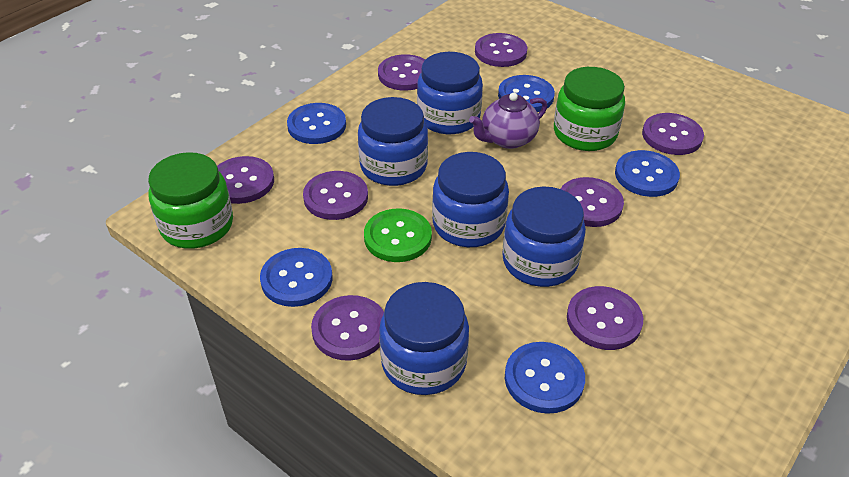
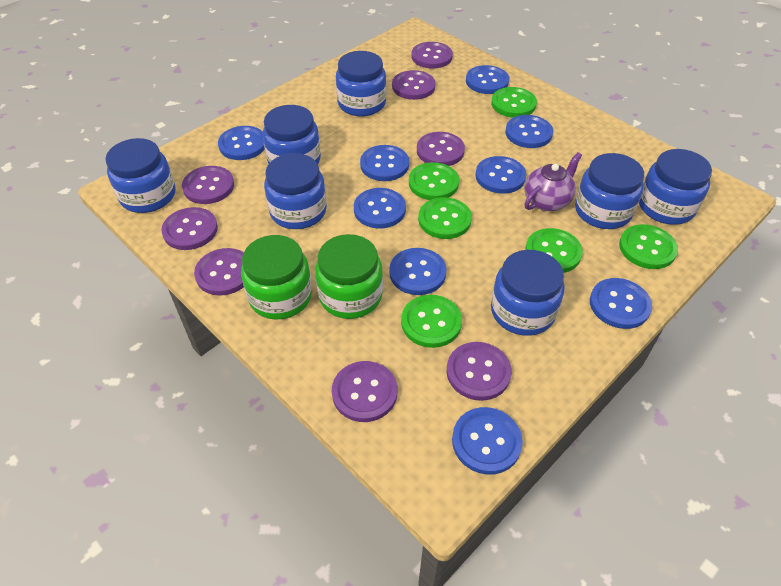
blue button: [260,248,332,307] [287,103,346,144] [498,75,555,112] [505,342,585,414] [615,150,680,197] = 5 -> [218,126,265,160] [354,188,406,229] [360,145,409,181] [389,248,447,295] [452,407,523,475] [466,65,509,94] [476,156,526,194] [505,115,553,148] [590,278,652,329] = 9
blue jar: [358,97,428,186] [379,282,469,395] [417,52,483,134] [432,152,509,247] [502,186,586,287] = 5 -> [105,138,175,213] [263,105,321,164] [264,153,327,229] [336,51,386,116] [491,250,565,336] [575,153,644,229] [639,149,712,225] = 7
green button: [364,208,432,262] = 1 -> [401,295,462,348] [409,162,459,200] [418,197,472,239] [491,87,537,118] [525,228,583,273] [619,224,678,269] = 6

